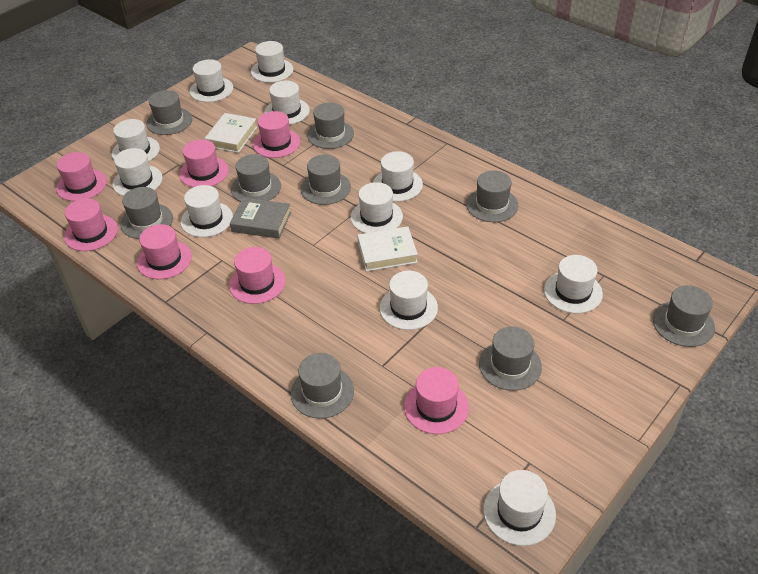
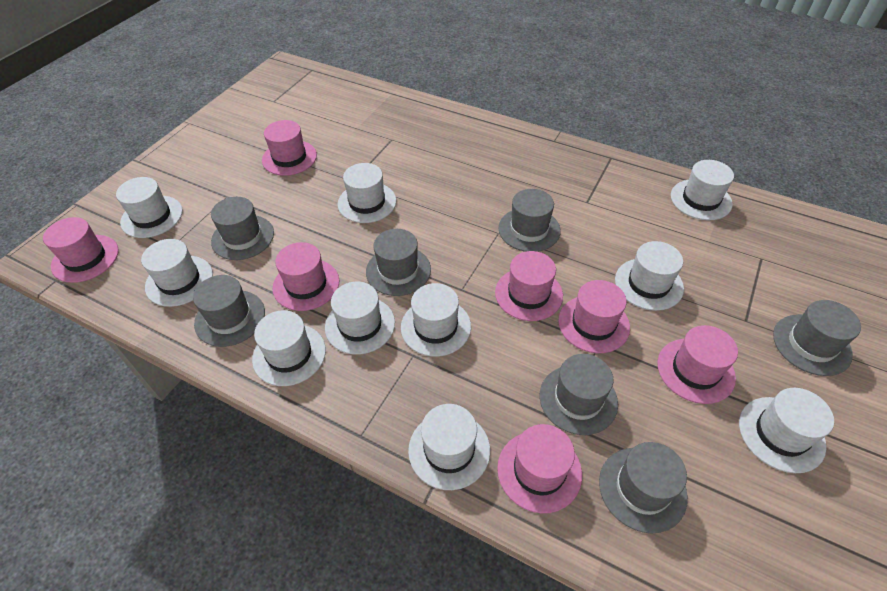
grey book: [230,197,291,239] = 1 -> none = 0
grey hat: [120,187,173,239] [146,90,192,135] [231,154,281,202] [291,353,354,419] [301,155,351,205] [307,103,354,149] [466,170,518,222] [479,326,542,391] [653,285,715,347] = 9 -> [193,275,265,347] [211,197,274,260] [366,229,431,296] [498,189,561,252] [540,354,618,435] [599,442,688,534] [773,300,861,376] = 7
white book: [204,113,257,153] [358,226,418,272] = 2 -> none = 0
white hat: [112,119,160,162] [112,148,163,196] [181,185,233,237] [189,59,233,102] [251,41,293,83] [264,80,310,125] [350,182,403,233] [373,151,423,202] [380,271,438,330] [483,470,556,546] [544,255,603,313] = 11 -> [116,177,183,238] [141,239,213,307] [252,310,326,386] [325,282,395,355] [337,163,396,223] [401,283,471,357] [408,404,490,490] [615,241,684,311] [671,160,734,220] [739,388,834,473] = 10

